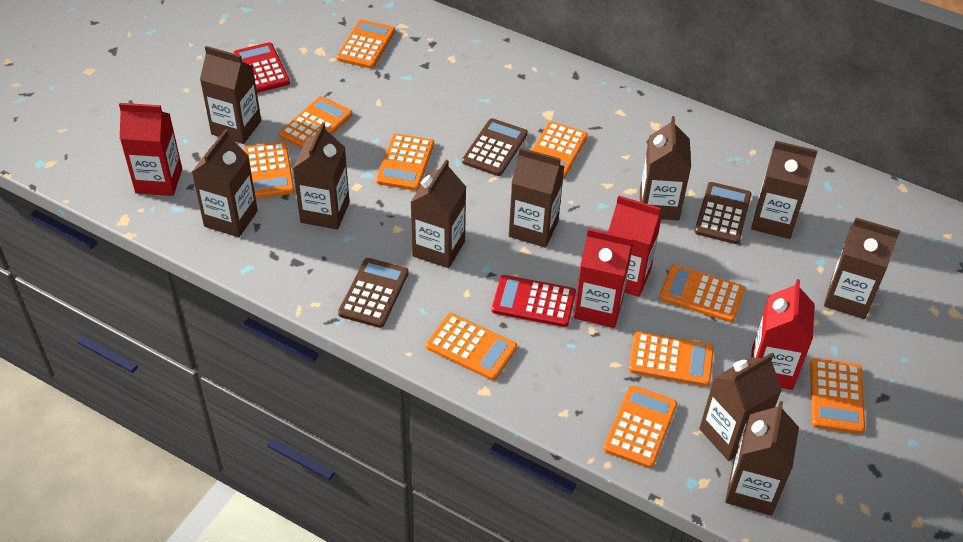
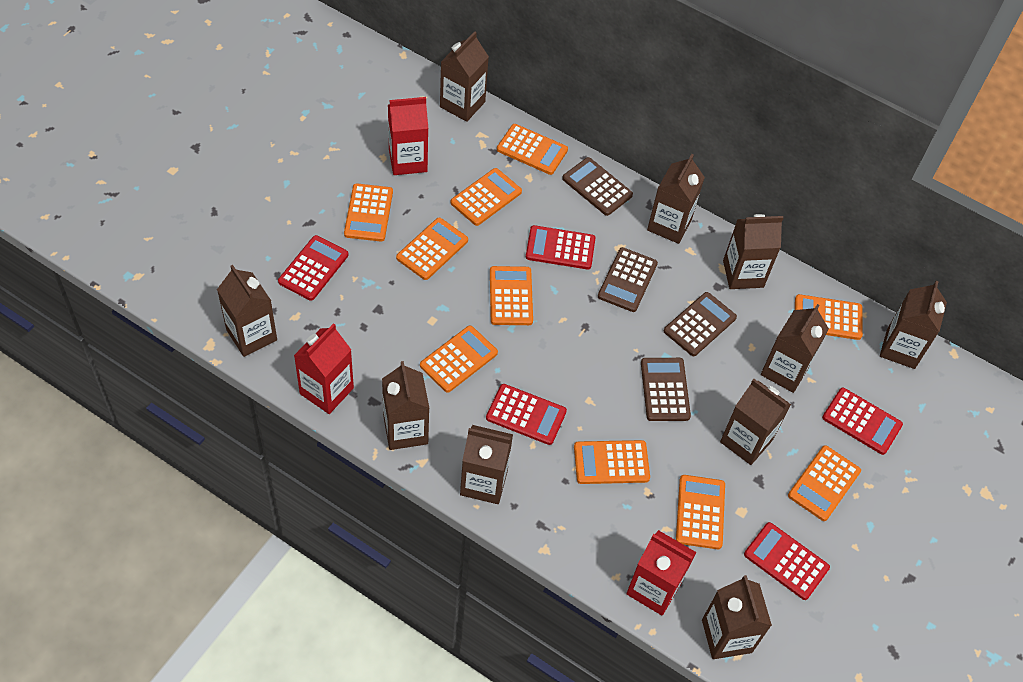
brown calculator: [338,258,409,328] [462,118,528,176] [694,182,752,244] = 3 -> [562,157,633,216] [598,247,658,312] [641,358,691,421] [664,292,737,356] = 4
red calculator: [233,42,290,93] [492,275,576,327] = 2 -> [278,235,348,301] [486,384,567,445] [526,225,595,269] [744,522,830,600] [822,387,903,455] = 5
red carton: [119,103,182,196] [574,228,633,328] [608,195,662,297] [751,279,815,390] = 4 -> [294,323,354,414] [388,97,428,175] [626,530,696,615] = 3

